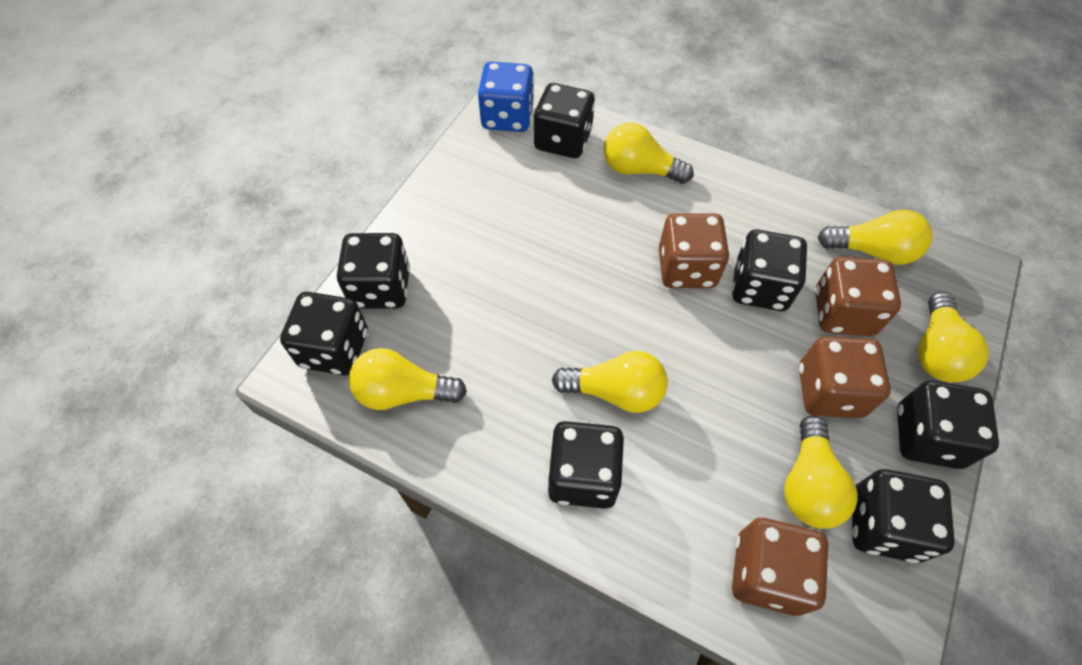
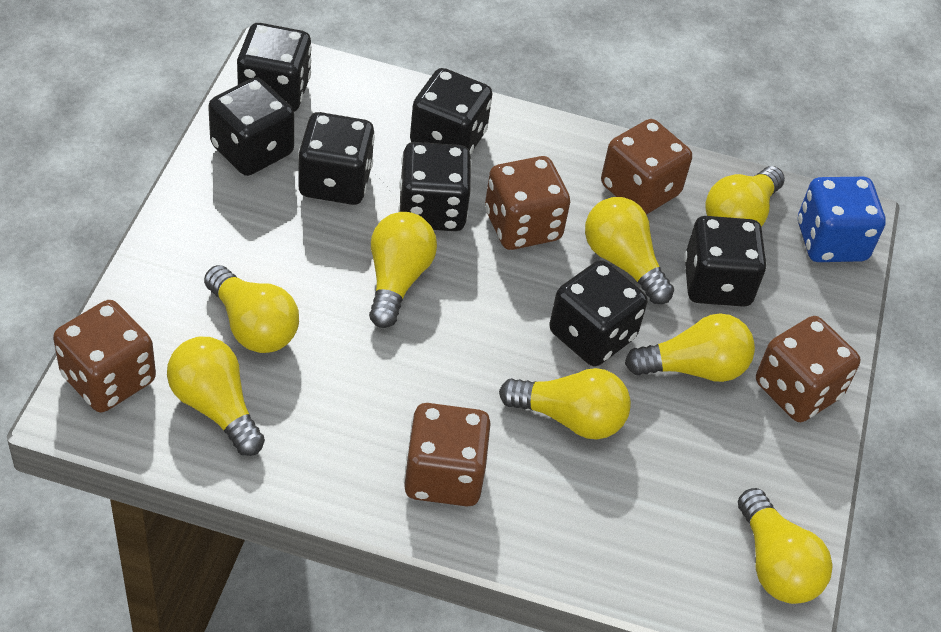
brown dice: [659,213,729,288] [732,518,828,616] [799,336,891,418] [815,257,901,336] = 4 -> [53,300,156,412] [404,403,491,507] [485,156,570,250] [601,119,692,215] [756,316,861,422] = 5
yellow light bulb: [348,348,467,410] [552,351,668,413] [604,122,694,184] [784,415,857,529] [818,210,932,265] [917,292,989,382] = 6 -> [167,337,265,456] [204,265,299,353] [369,212,437,328] [499,368,631,439] [585,197,674,304] [625,313,755,382] [705,166,785,227] [738,488,833,604] = 8

